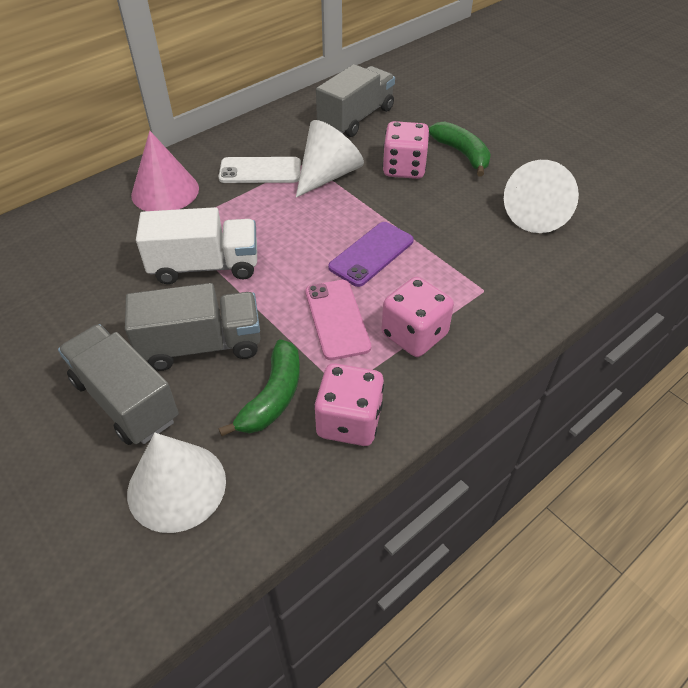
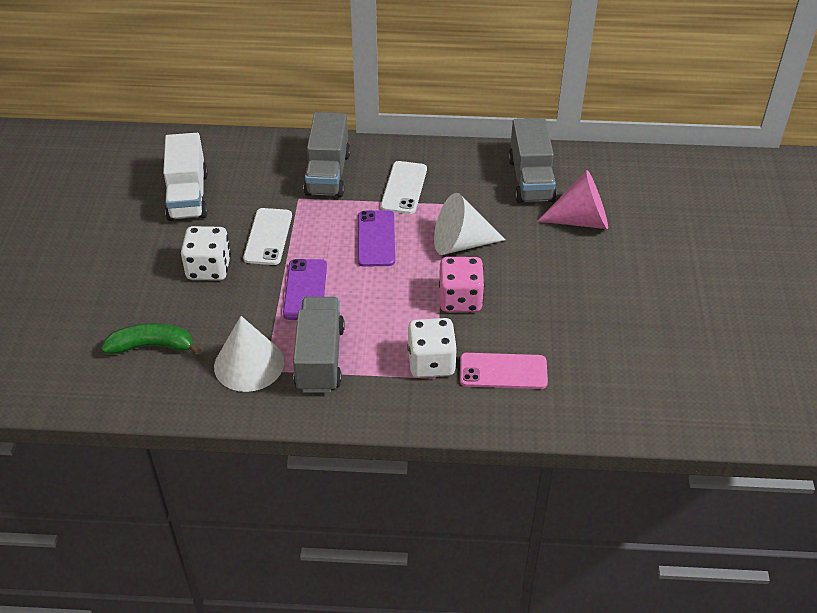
green banana: [218,339,300,436] [429,122,491,177] = 2 -> [101,323,201,355] = 1
pink dice: [314,363,384,446] [381,277,454,357] [383,121,430,179] = 3 -> [439,257,485,312] = 1
purple phone: [328,222,414,287] = 1 -> [283,259,327,320] [358,210,395,267] = 2
white cone: [127,433,226,533] [296,120,364,197] [504,160,579,233] = 3 -> [214,316,284,392] [434,193,506,255] = 2
white dice: none = 0 -> [181,226,231,280] [407,318,457,378] = 2
white phone: [218,157,301,183] = 1 -> [243,208,292,265] [381,161,427,214] = 2

